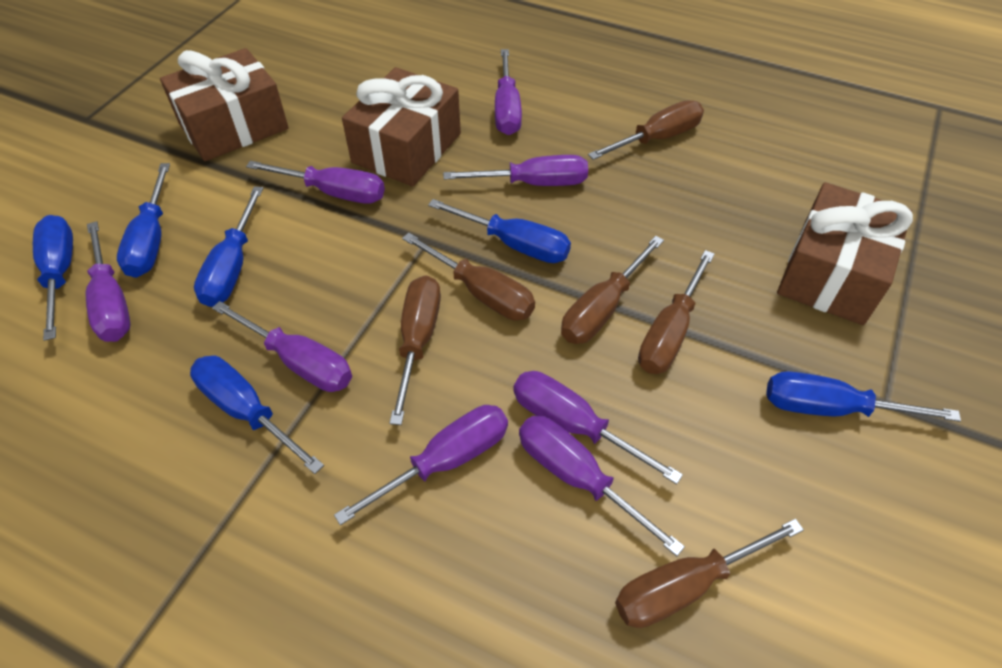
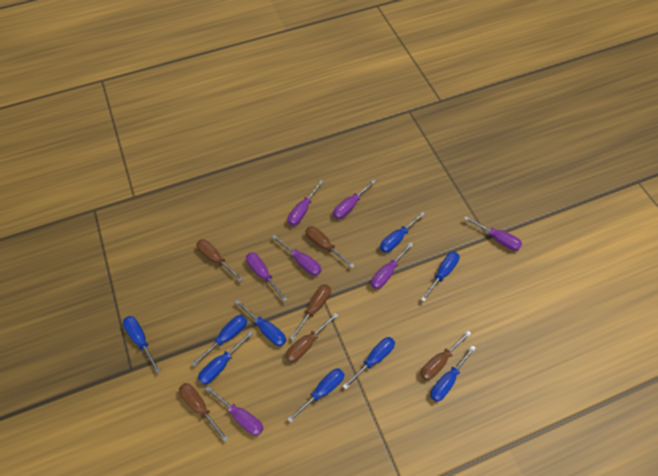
blue screwdriver: [33,215,73,341] [117,163,170,278] [190,355,324,474] [194,186,263,307] [428,199,571,263] [766,371,961,422] = 6 -> [123,316,161,373] [191,315,247,367] [198,331,253,385] [235,300,286,346] [287,368,344,423] [343,337,395,389] [380,212,425,253] [421,251,460,302] [430,345,476,402] = 9
brown gift: [160,48,289,161] [342,67,461,187] [777,182,913,325] = 3 -> none = 0
purple screwdriver: [86,221,130,342] [212,301,352,392] [246,161,385,204] [334,405,508,525] [443,155,588,186] [495,49,522,135] [513,371,683,484] [519,416,685,556] = 8 -> [205,386,264,436] [246,252,288,302] [272,235,321,276] [288,180,324,226] [333,179,376,219] [371,242,413,289] [464,216,522,251] = 7

